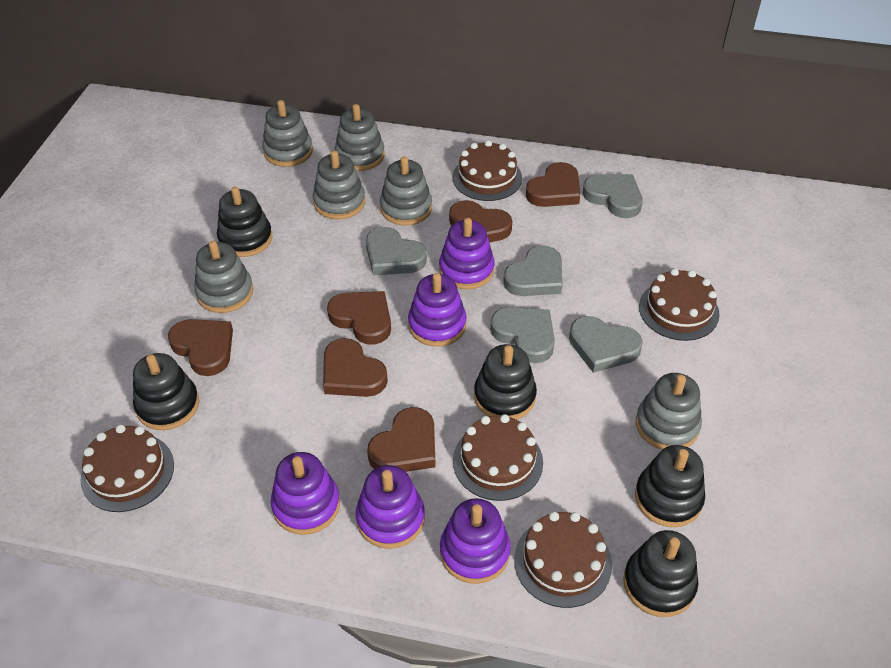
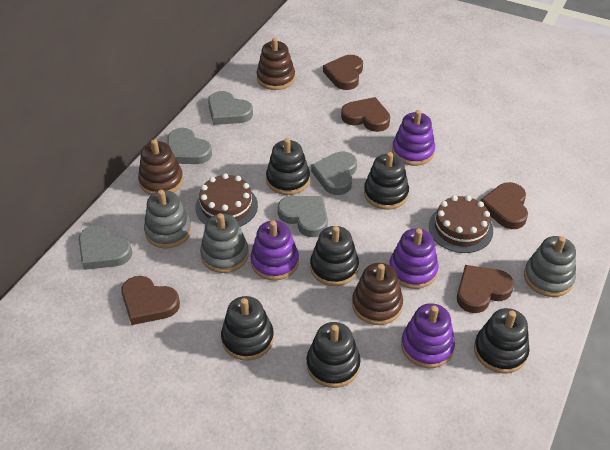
black stacking toy: [133,353,199,430] [217,187,272,257] [474,344,537,420] [623,530,698,617] [635,445,705,527] = 5 -> [221,296,274,361] [266,138,310,195] [307,322,361,388] [310,226,359,286] [364,152,409,210] [474,308,530,373] = 6
brown cake: [80,424,174,512] [453,140,522,201] [453,414,543,501] [514,511,612,608] [639,269,720,341] = 5 -> [195,173,258,227] [429,195,493,253] = 2
brown heart: [168,319,233,376] [323,338,388,397] [327,291,391,345] [367,407,435,472] [449,200,512,243] [526,162,580,207] = 6 -> [121,276,180,325] [323,55,363,90] [341,97,390,132] [457,265,514,313] [480,182,528,229] = 5
brown stacking toy: none = 0 -> [138,139,183,195] [256,38,295,90] [352,263,403,325] = 3
grey stacking toy: [194,241,253,313] [262,100,313,167] [313,150,365,219] [335,104,385,171] [380,156,432,226] [636,373,702,450] = 6 -> [144,190,192,248] [200,213,249,273] [524,236,576,297] = 3
purple stacking toy: [271,452,340,535] [356,465,425,549] [408,273,467,347] [439,218,495,289] [440,498,511,584] = 5 -> [250,220,299,280] [389,228,439,289] [392,110,435,166] [401,303,455,368] = 4

